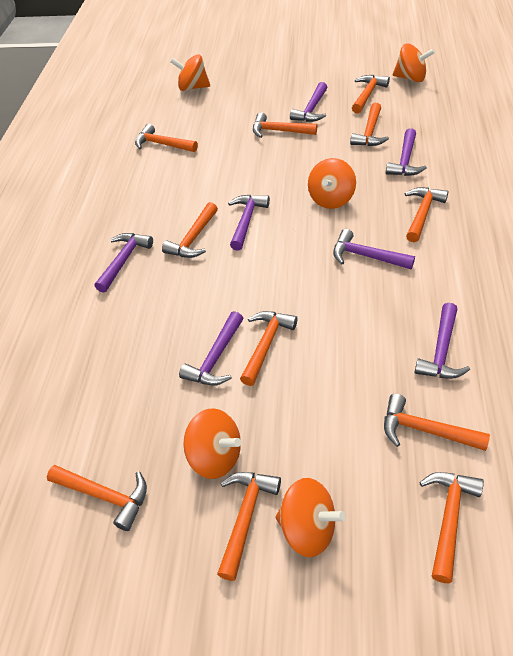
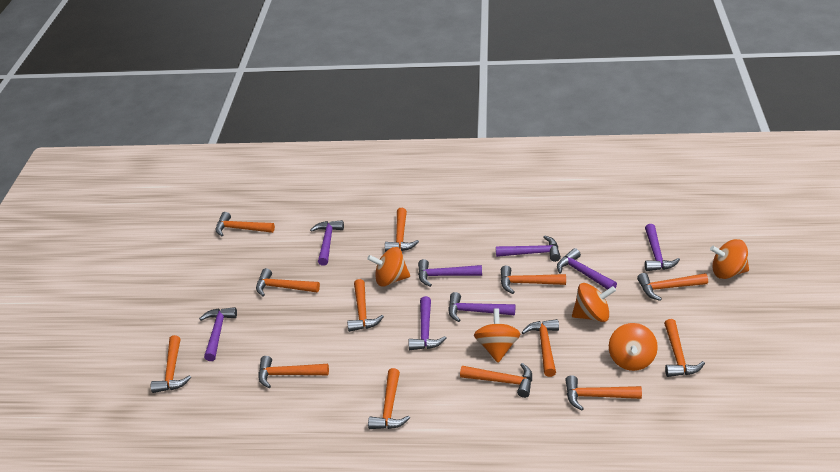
orange hammer: [47,465,147,531] [135,124,198,152] [162,202,218,258] [217,472,281,581] [240,311,298,386] [253,112,317,138] [350,103,389,146] [352,75,390,114] [384,394,490,451] [405,187,448,242] [419,472,484,583] = 11 -> [151,335,191,393] [216,212,275,237] [256,268,320,296] [258,356,329,388] [347,279,384,332] [368,368,410,429] [385,208,419,252] [460,363,532,398] [501,266,566,294] [522,319,559,377] [565,375,642,411] [637,273,708,301] [664,319,705,377] = 13
purple hammer: [95,233,153,293] [179,311,243,386] [228,195,270,251] [290,82,327,122] [333,229,415,269] [386,128,427,176] [414,303,470,379] = 7 -> [199,307,237,361] [310,220,344,266] [408,296,446,350] [418,259,482,287] [448,292,515,322] [496,236,561,262] [557,248,617,290] [645,224,680,271] = 8

